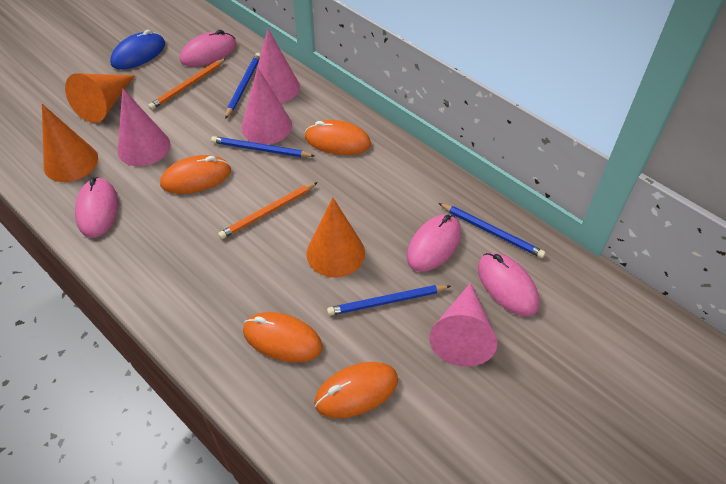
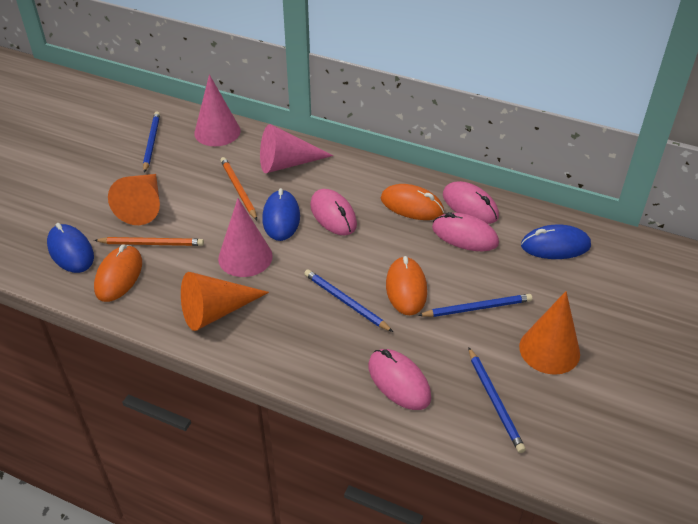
blue mouse: [110,30,165,70] = 1 -> [47,223,94,273] [262,188,300,241] [521,225,591,259] = 3
orange mouse: [160,155,231,194] [243,312,323,362] [304,120,371,155] [314,362,398,418] = 4 -> [94,244,142,302] [381,184,444,220] [386,256,427,315] = 3
pink cone: [118,88,170,166] [241,67,292,144] [253,29,300,103] [429,283,497,367] = 4 -> [194,74,241,146] [218,198,273,277] [260,124,334,173] = 3

